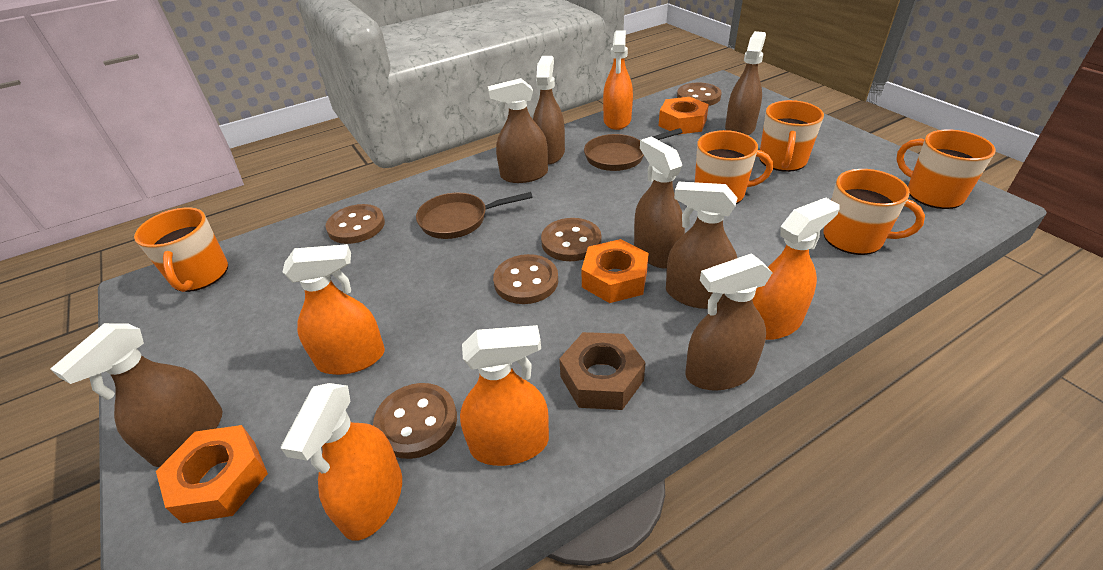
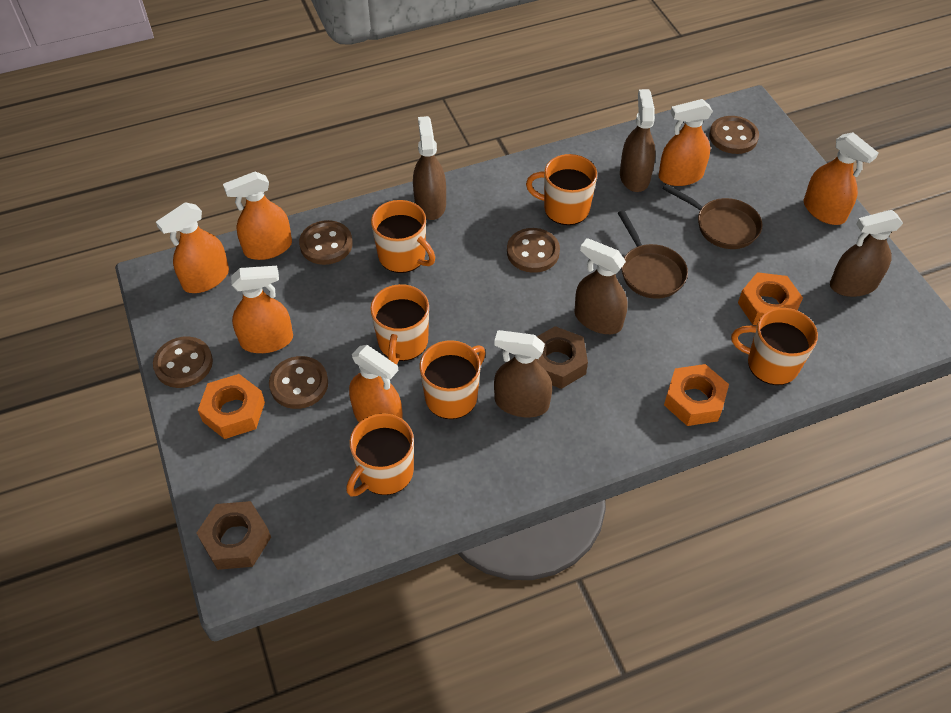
brown nut: [559,332,646,410] = 1 -> [197,501,271,570] [536,326,588,389] = 2
brown spray bottle: [50,323,222,467] [488,78,548,183] [533,56,565,165] [634,136,685,269] [666,182,737,309] [685,254,772,391] [725,31,766,136] = 7 -> [413,116,446,220] [494,330,552,417] [574,238,628,334] [620,89,656,192] [830,210,903,297] = 5
orange mug: [134,208,228,292] [695,130,773,204] [759,100,824,172] [824,169,925,255] [896,130,996,209] = 5 -> [346,413,414,496] [370,284,429,365] [371,200,435,273] [420,340,485,419] [526,154,597,225] [731,308,818,385] = 6
orange spray bottle: [281,383,402,541] [282,244,385,375] [460,325,549,466] [603,30,633,130] [752,198,840,340] = 5 -> [156,202,229,293] [223,172,292,260] [231,266,293,353] [349,345,403,422] [658,99,713,186] [804,132,878,225] = 6

